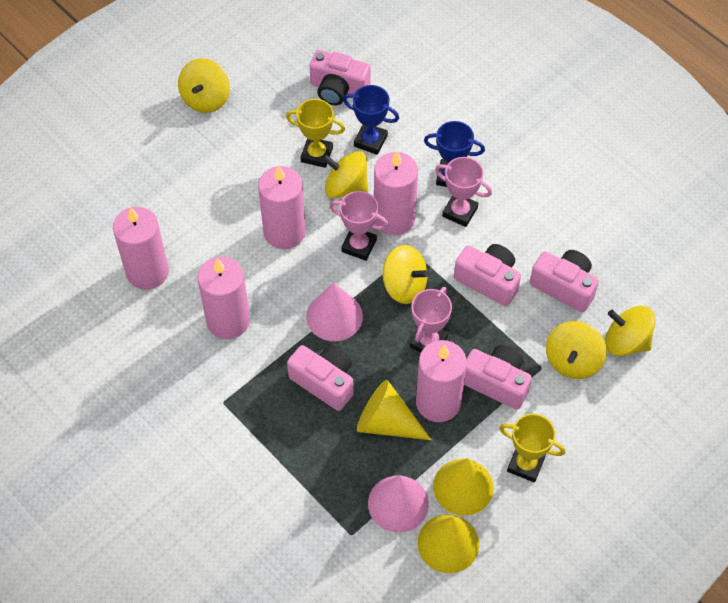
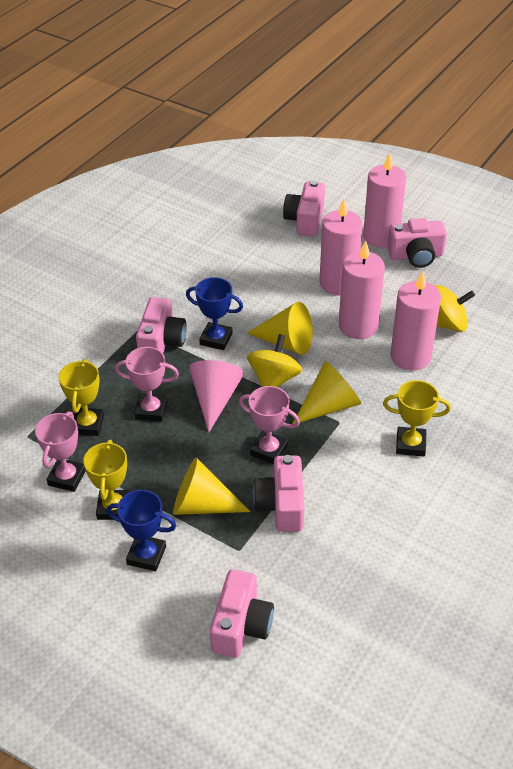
pink candle: [113,207,169,290] [198,256,250,339] [258,165,306,249] [374,151,418,235] [416,340,467,422] = 5 -> [320,199,363,295] [339,241,385,339] [363,152,406,247] [390,271,441,371] = 4
pink cone: [306,282,363,341] [368,476,429,533] = 2 -> [189,360,244,432] = 1
yellow spinning top: [178,58,230,113] [322,151,368,198] [382,245,429,304] [546,321,607,379] [605,306,656,356] = 5 -> [247,334,302,387] [435,285,475,332] = 2
yellow trophy: [286,99,345,168] [499,414,566,483] = 2 -> [58,359,104,436] [83,440,129,520] [383,380,451,457] = 3

